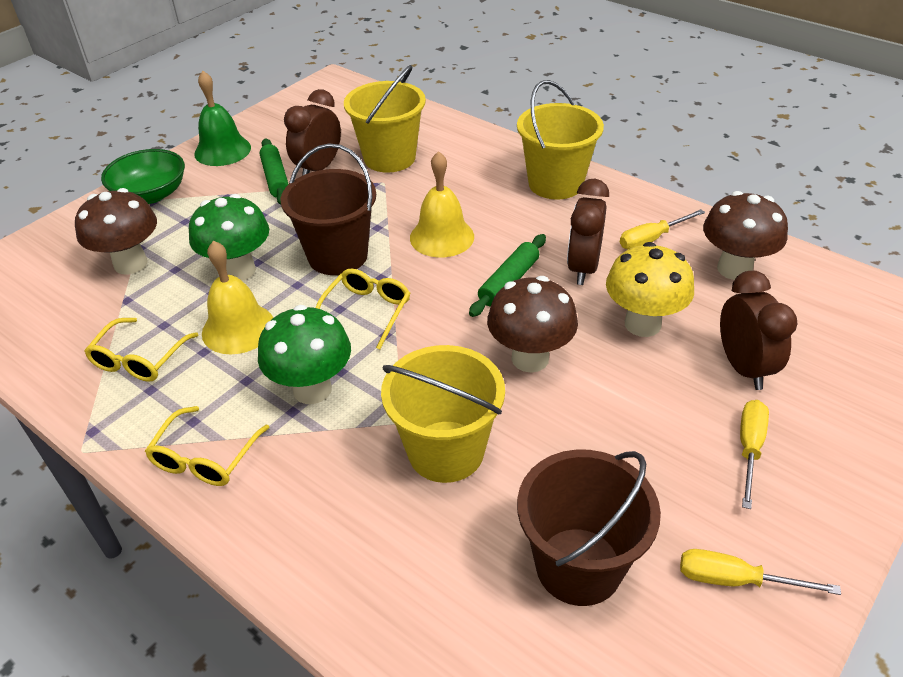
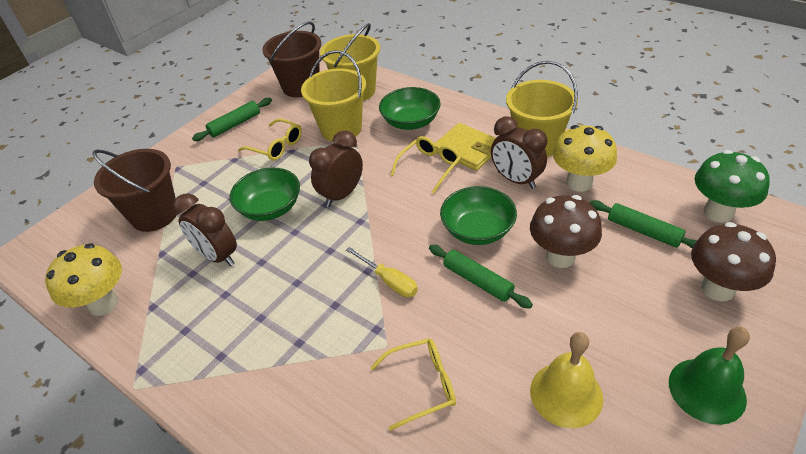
brown mushroom: [75,188,157,275] [487,276,578,373] [703,191,788,280] = 3 -> [530,195,602,268] [691,222,776,301] = 2
green bowl: [101,149,185,204] = 1 -> [230,167,300,221] [379,87,441,130] [440,186,517,245] = 3
green mushroom: [189,194,269,281] [258,305,351,404] = 2 -> [694,150,770,223] = 1
green rolling pin: [259,138,289,205] [469,234,546,317] = 2 -> [192,98,272,141] [429,245,533,309] [590,200,697,248] = 3
yellow bell: [202,241,273,354] [410,151,474,258] = 2 -> [530,332,603,428] = 1
yellow mushroom: [606,242,694,337] = 1 -> [45,243,122,316] [553,125,617,192] = 2
yellow screwdriver: [620,209,705,249] [680,549,841,595] [740,400,769,509] = 3 -> [346,247,418,297] = 1
yellow wallet: none = 0 -> [435,123,496,171] = 1

